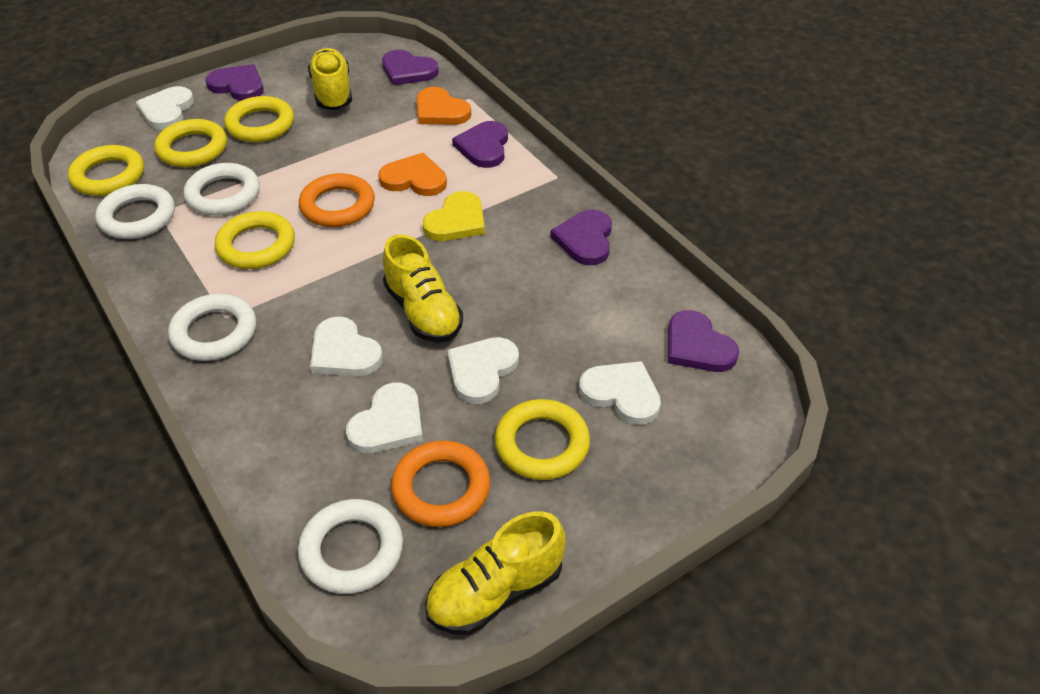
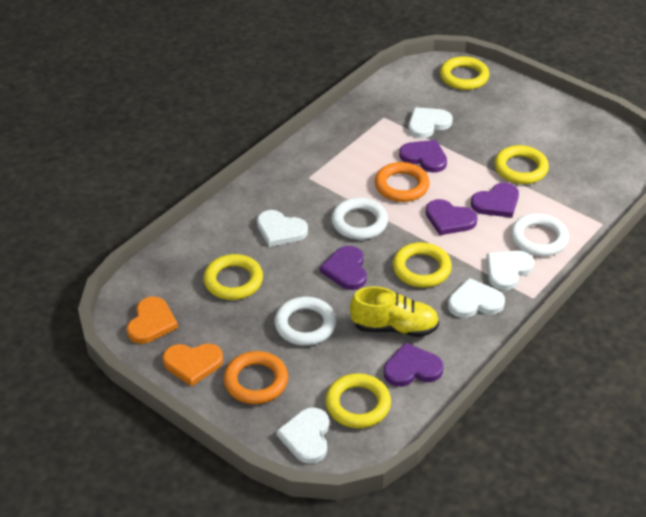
white ring: [95,184,175,239] [168,294,256,361] [184,163,260,216] [298,499,403,594] = 4 -> [275,297,336,346] [331,198,388,240] [511,213,569,257] = 3
yellow heart: [423,191,485,241] = 1 -> none = 0
yellow shoe: [308,48,352,110] [383,234,463,343] [425,511,566,635] = 3 -> [350,286,439,337] = 1

